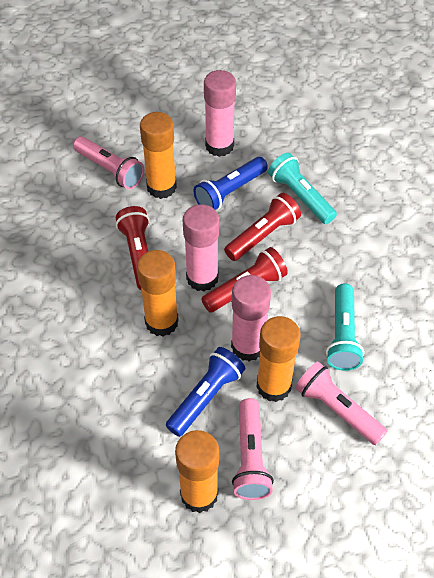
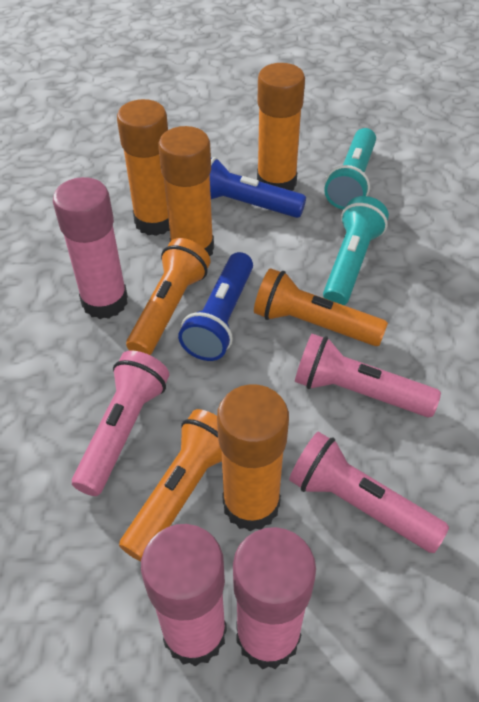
orange flashlight: none = 0 -> [119,409,222,562] [126,238,210,355] [254,268,388,346] = 3
red flashlight: [116,206,150,290] [201,247,288,313] [224,193,301,261] = 3 -> none = 0

